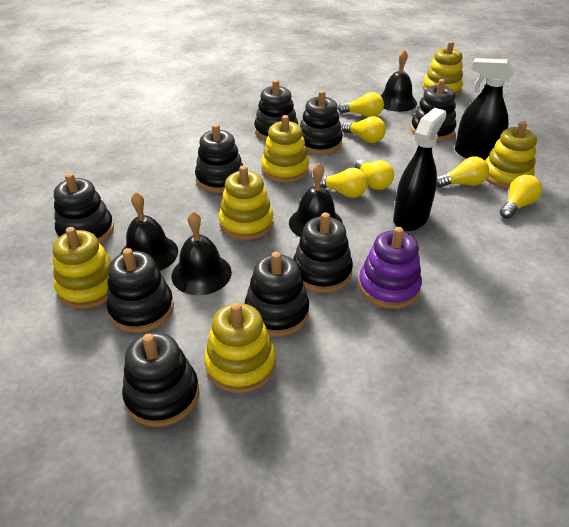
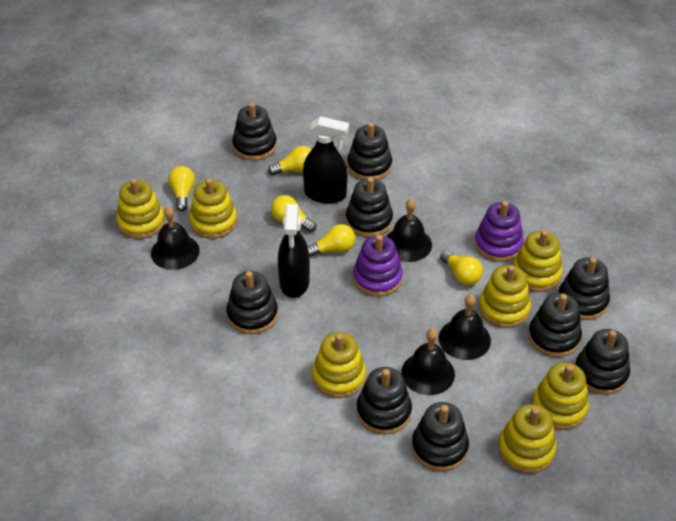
purple stacking toy: [358,227,422,309] = 1 -> [353,235,403,297] [475,201,524,262] = 2
yellow light bulb: [314,168,368,198] [338,92,384,117] [341,116,386,143] [354,159,394,190] [437,156,489,188] [500,175,542,219] = 6 -> [168,166,195,212] [268,146,311,176] [271,195,316,233] [308,224,355,257] [440,250,483,285] = 5
yellow stacking toy: [53,227,111,309] [204,303,276,393] [219,166,273,240] [261,115,310,183] [422,41,463,96] [485,121,537,189] = 6 -> [116,179,165,239] [189,178,237,239] [312,332,366,398] [479,265,531,328] [498,404,556,473] [513,230,563,292] [532,362,589,430] = 7

